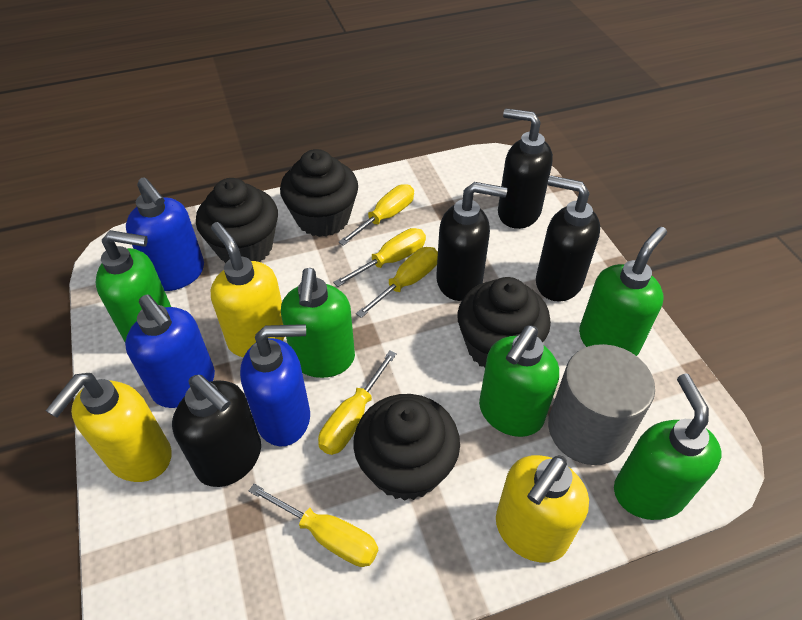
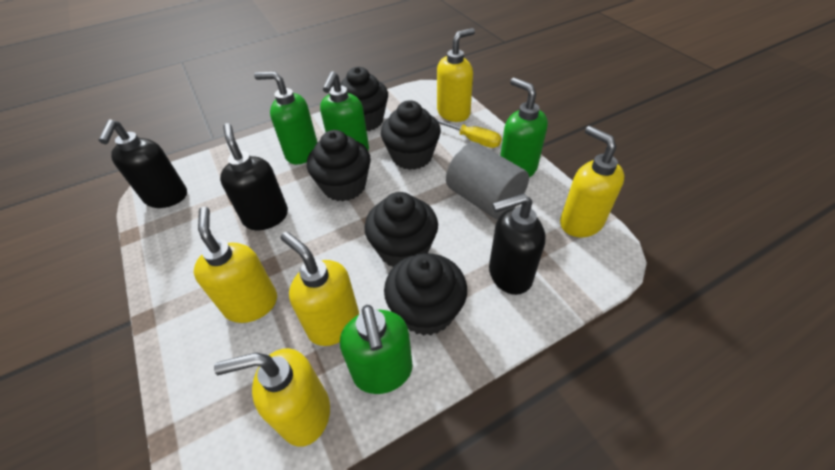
black cupcake: [196,178,278,263] [280,149,358,237] [353,394,460,501] [457,277,551,368] = 4 -> [307,130,371,202] [340,67,388,131] [365,192,438,267] [381,100,441,170] [384,253,467,336] = 5
black soap dispenser: [172,375,261,487] [436,182,507,301] [498,108,553,229] [536,176,600,302] = 4 -> [99,119,187,208] [220,123,288,230] [489,193,545,295] = 3
blue soap dispenser: [125,294,215,408] [126,177,204,291] [240,324,310,446] = 3 -> none = 0
green soap dispenser: [95,230,171,342] [281,268,355,378] [479,326,559,437] [579,227,667,356] [614,373,721,520] = 5 -> [254,71,318,165] [320,71,369,150] [340,305,413,394] [500,78,548,178] = 4
yellow screwdriver: [249,484,378,567] [318,351,397,455] [333,228,426,287] [338,184,414,246] [356,247,438,318] = 5 -> [436,119,502,148] = 1
yellow soap dispenser: [46,373,172,482] [211,222,285,357] [496,455,589,563] = 3 -> [194,207,277,323] [214,348,330,447] [281,232,359,346] [437,28,475,122] [560,126,624,237] = 5

